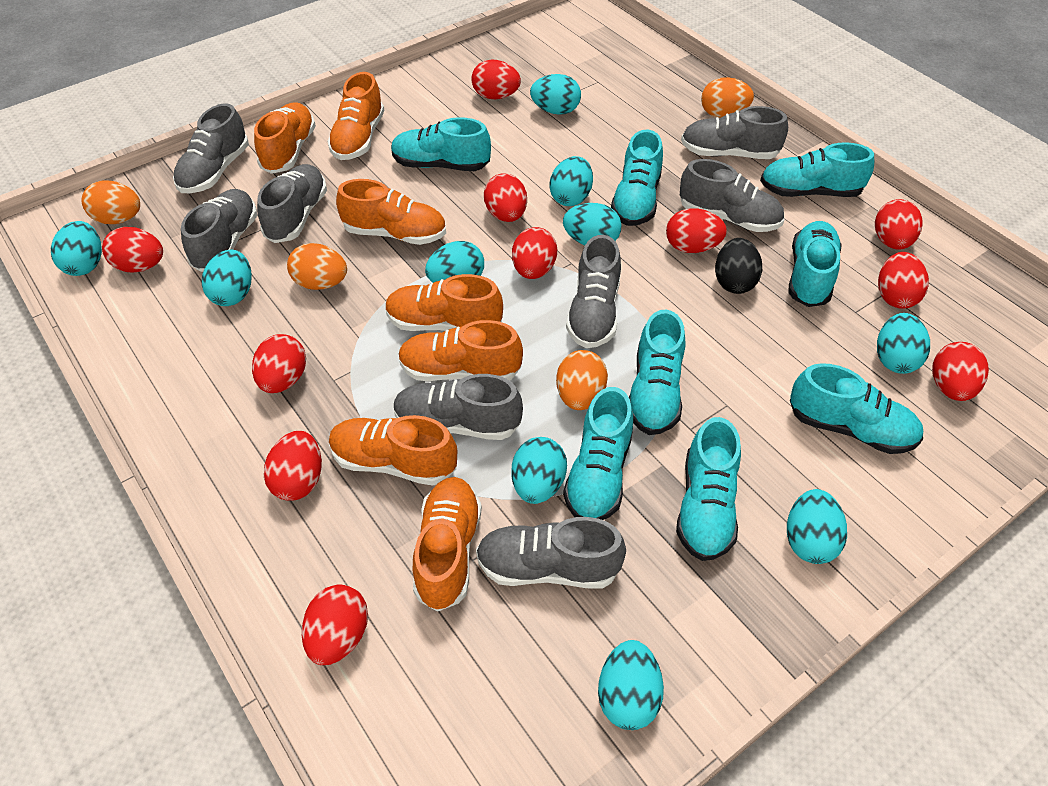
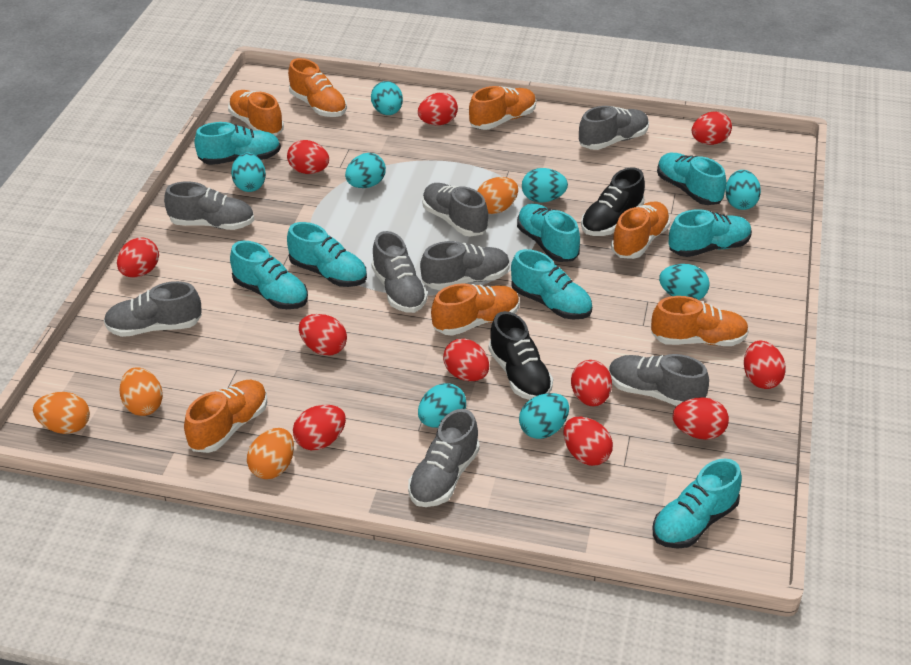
black egg: [715,238,762,294] = 1 -> none = 0
black shoe: none = 0 -> [488,311,553,400] [581,168,645,236] = 2
turquoise egg: [51,221,102,276] [202,250,252,306] [425,241,484,283] [511,437,567,504] [530,74,581,115] [549,156,593,206] [563,203,622,245] [598,640,664,730] [787,489,847,564] [877,313,930,374] = 10 -> [231,153,266,192] [345,153,386,188] [371,81,403,115] [418,383,466,428] [519,393,569,439] [522,168,568,203] [659,264,710,300] [725,170,761,210] = 8

